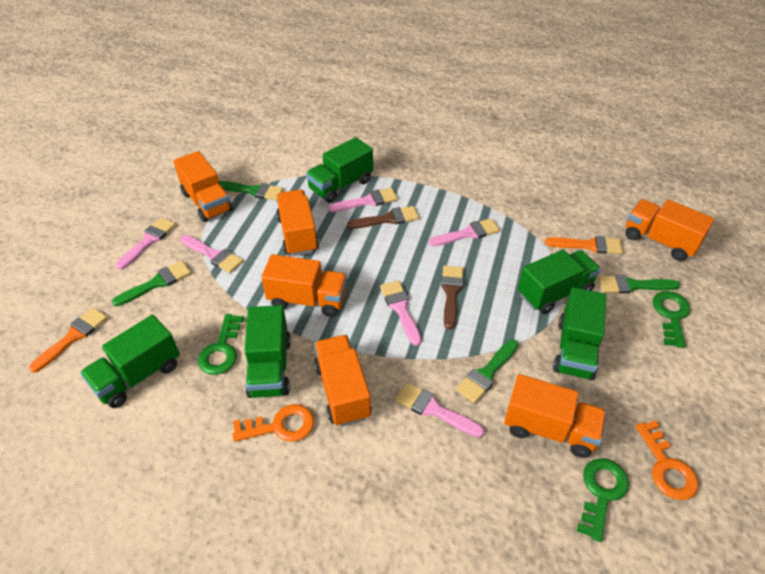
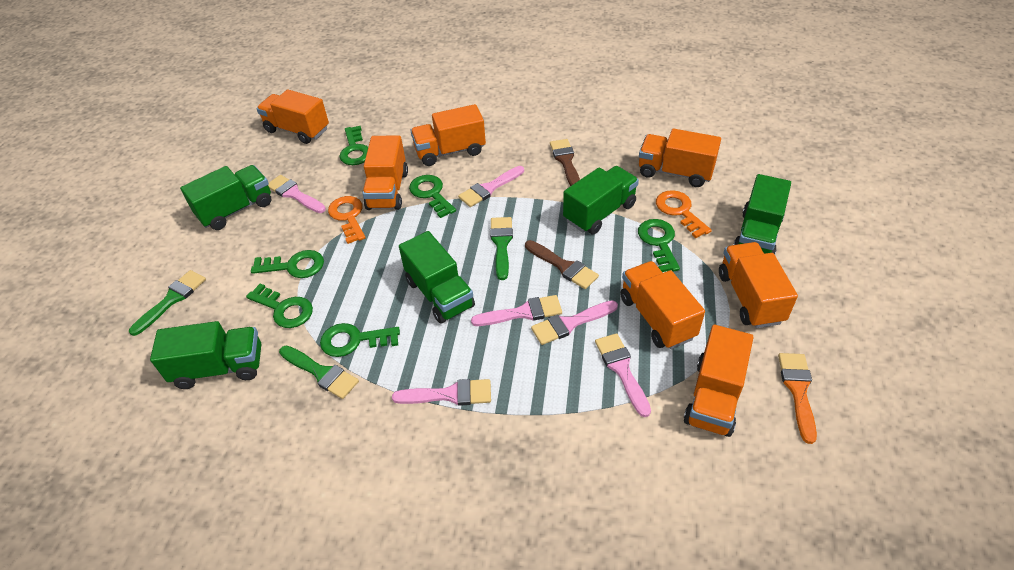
green brush: [112,261,191,306] [219,181,283,201] [456,339,519,403] [599,275,680,294] = 4 -> [129,270,206,336] [279,345,359,399] [490,217,513,280] = 3
green key: [198,314,244,375] [577,458,629,542] [653,291,690,348] = 3 -> [246,283,313,328] [251,250,324,278] [320,323,400,357] [339,126,368,165] [409,175,456,218] [638,219,680,272] = 6
orange brush: [29,308,108,372] [545,236,623,254] = 2 -> [778,353,817,444] = 1
orange truck: [173,151,233,222] [261,254,347,317] [276,189,319,256] [314,335,372,427] [504,374,607,458] [625,199,715,261] = 6 -> [256,89,329,144] [362,135,408,210] [411,104,486,166] [620,261,705,349] [639,129,721,187] [684,325,754,437] [719,242,798,328] = 7

